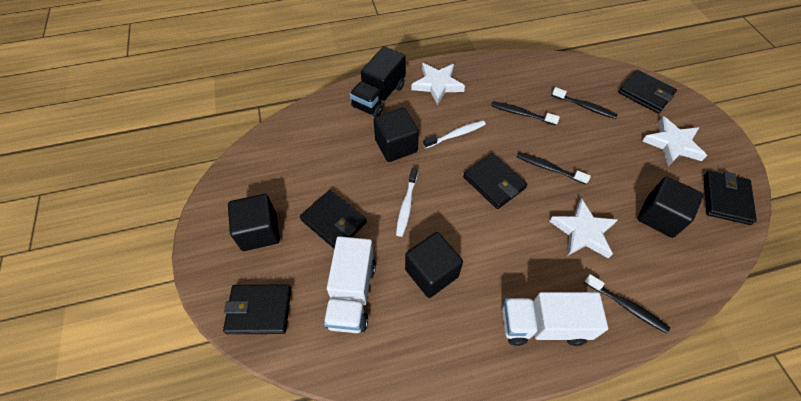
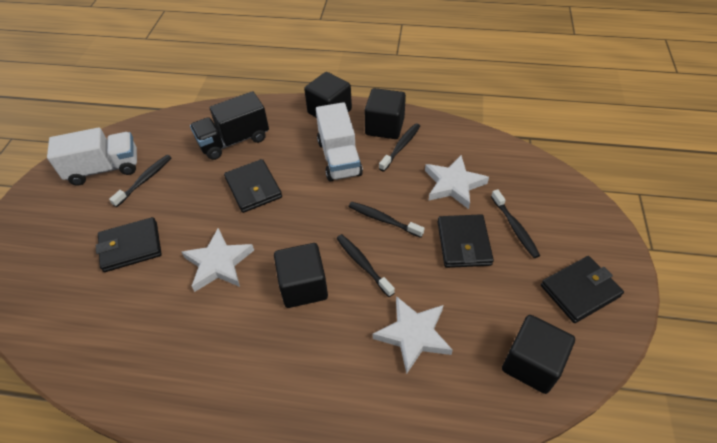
black toothbrush: [491,101,560,125] [517,152,591,184] [552,87,618,119] [584,274,670,333] = 4 -> [109,155,172,207] [336,234,395,297] [349,202,424,238] [379,123,420,171] [491,189,540,258] = 5
black wallet: [223,285,291,334] [300,190,367,249] [463,153,527,209] [619,70,677,113] [704,171,757,225] = 5 -> [96,217,162,272] [224,159,282,213] [437,214,494,268] [541,256,624,323] = 4
white toothbrush: [396,168,418,237] [423,120,486,148] = 2 -> none = 0

